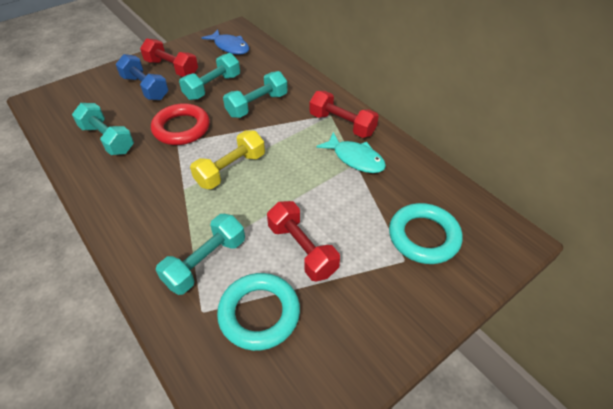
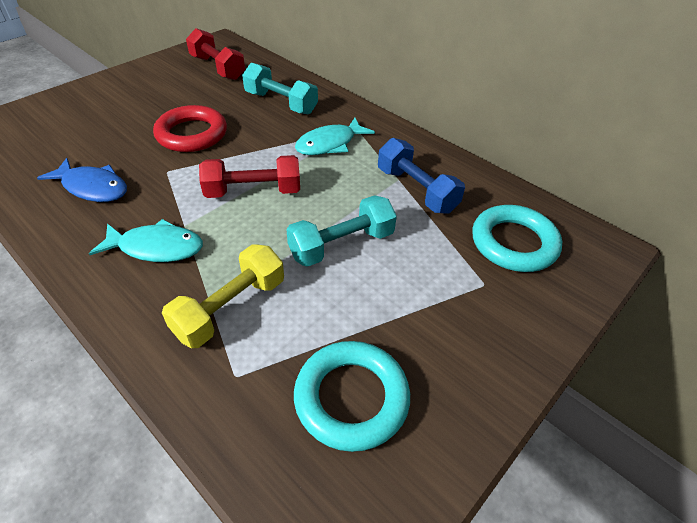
red dumbbell: [140,38,198,77] [267,201,340,282] [310,91,379,138] = 3 -> [186,28,245,80] [199,155,300,198] = 2
turquoise dumbbell: [72,103,134,155] [156,214,245,295] [179,53,240,100] [223,71,288,118] = 4 -> [242,63,318,114] [286,195,397,267] = 2
turquoise fish: [316,132,386,173] = 1 -> [89,219,203,262] [295,117,375,155] = 2

